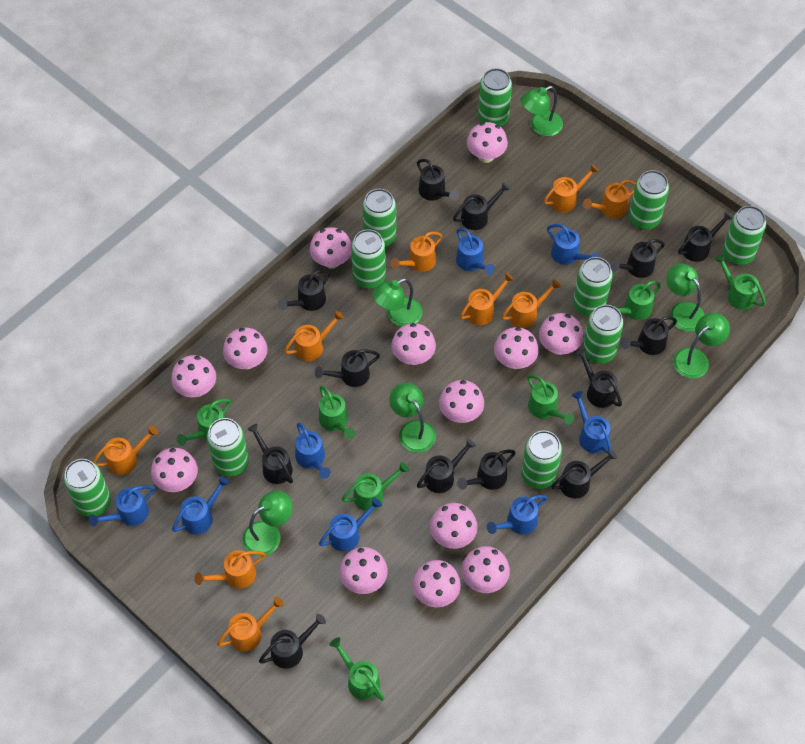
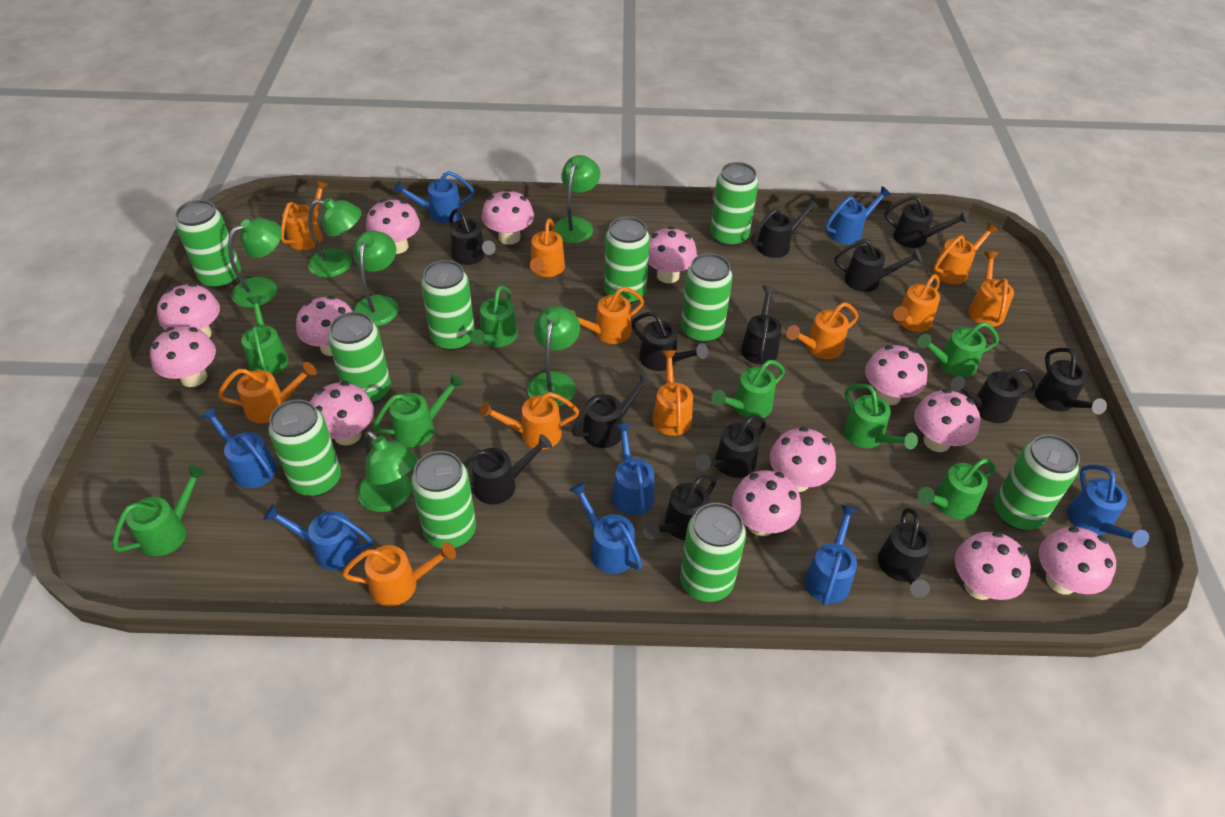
green watering can: [177,399,231,446] [319,386,355,439] [329,637,385,701] [342,462,409,511] [527,375,574,425] [612,281,662,320] [715,254,766,310] = 7 -> [112,465,206,556] [241,296,289,375] [373,374,464,447] [470,285,518,347] [711,360,785,418] [843,384,918,449] [917,322,999,377] [918,459,995,519] = 8
orange watering can: [93,425,158,475] [194,550,266,589] [217,597,284,651] [284,311,344,361] [390,232,442,272] [460,273,514,325] [501,279,561,328] [543,164,599,213] [583,180,636,219] = 9 -> [218,362,317,423] [281,180,328,250] [342,542,456,606] [479,392,579,449] [530,218,565,277] [571,287,644,344] [652,350,693,436] [786,302,858,359] [893,274,940,332] [933,222,999,284] [968,251,1014,327] = 11

